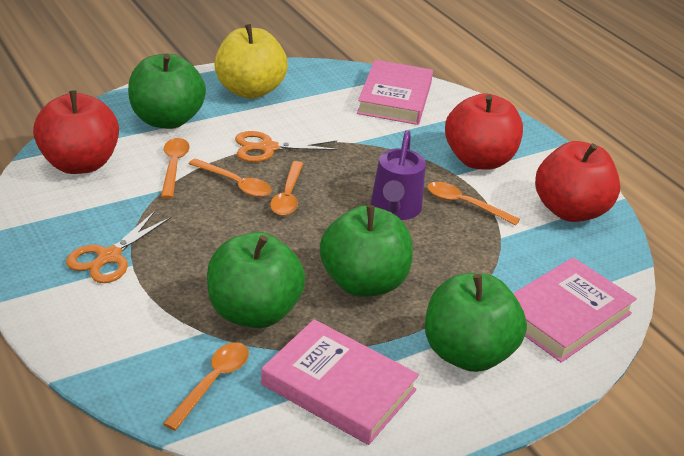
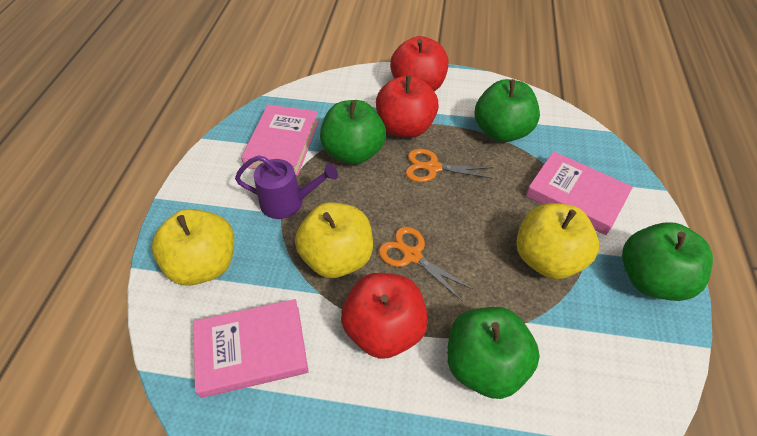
orange spoon: [161,138,190,199] [163,342,249,431] [189,158,272,197] [270,161,303,216] [427,182,520,225] = 5 -> none = 0
yellow apple: [215,24,288,99] = 1 -> [152,209,234,286] [295,202,373,278] [516,203,599,279] = 3

